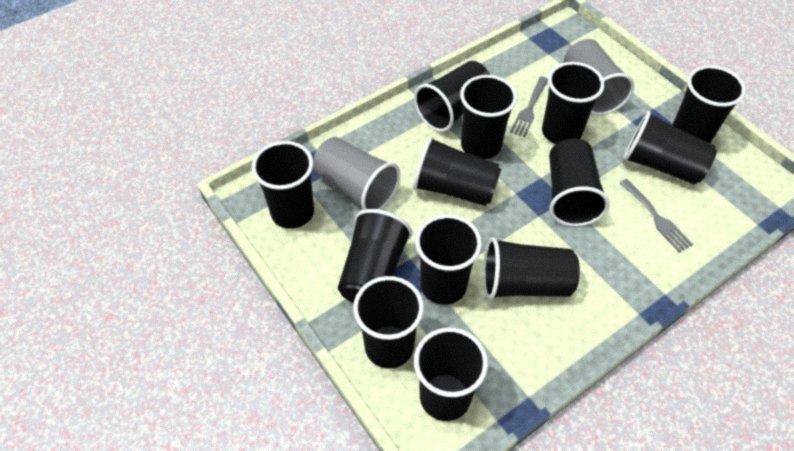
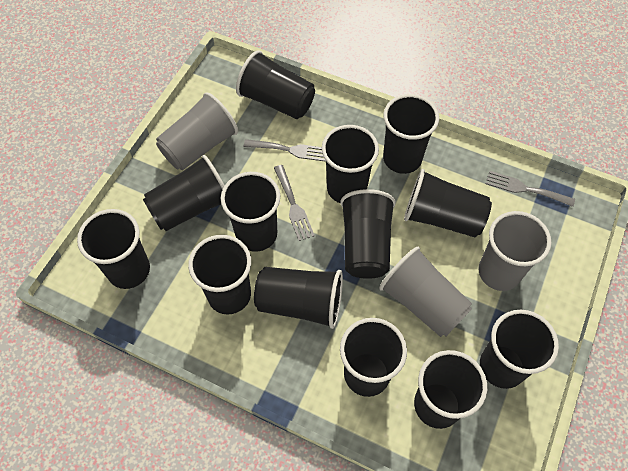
grey cup: [313,137,400,210] [564,39,634,115] = 2 -> [156,92,238,170] [379,247,472,337] [478,211,552,291] = 3
grey fork: [510,76,548,137] [620,179,693,253] = 2 -> [244,139,326,162] [274,165,315,241] [486,171,575,207] = 3

